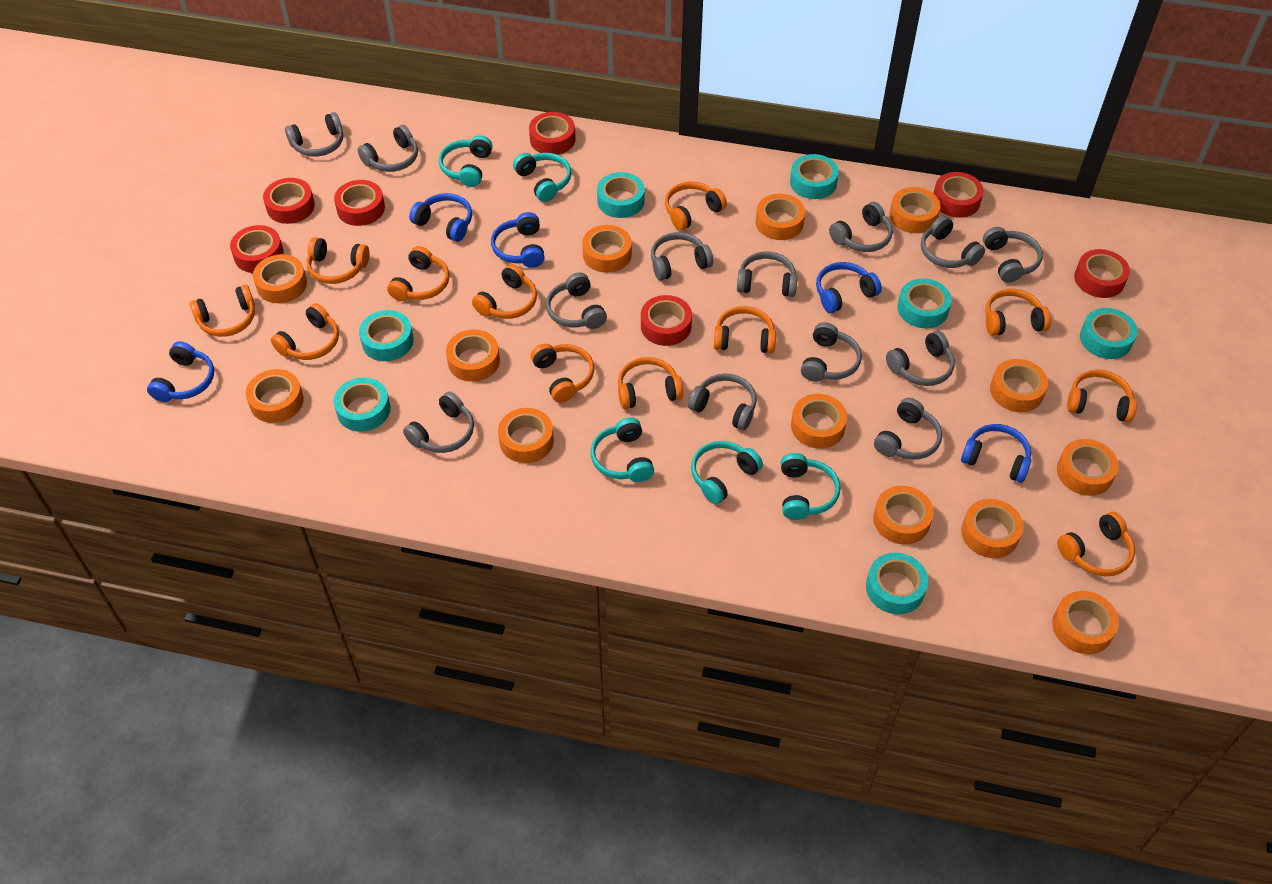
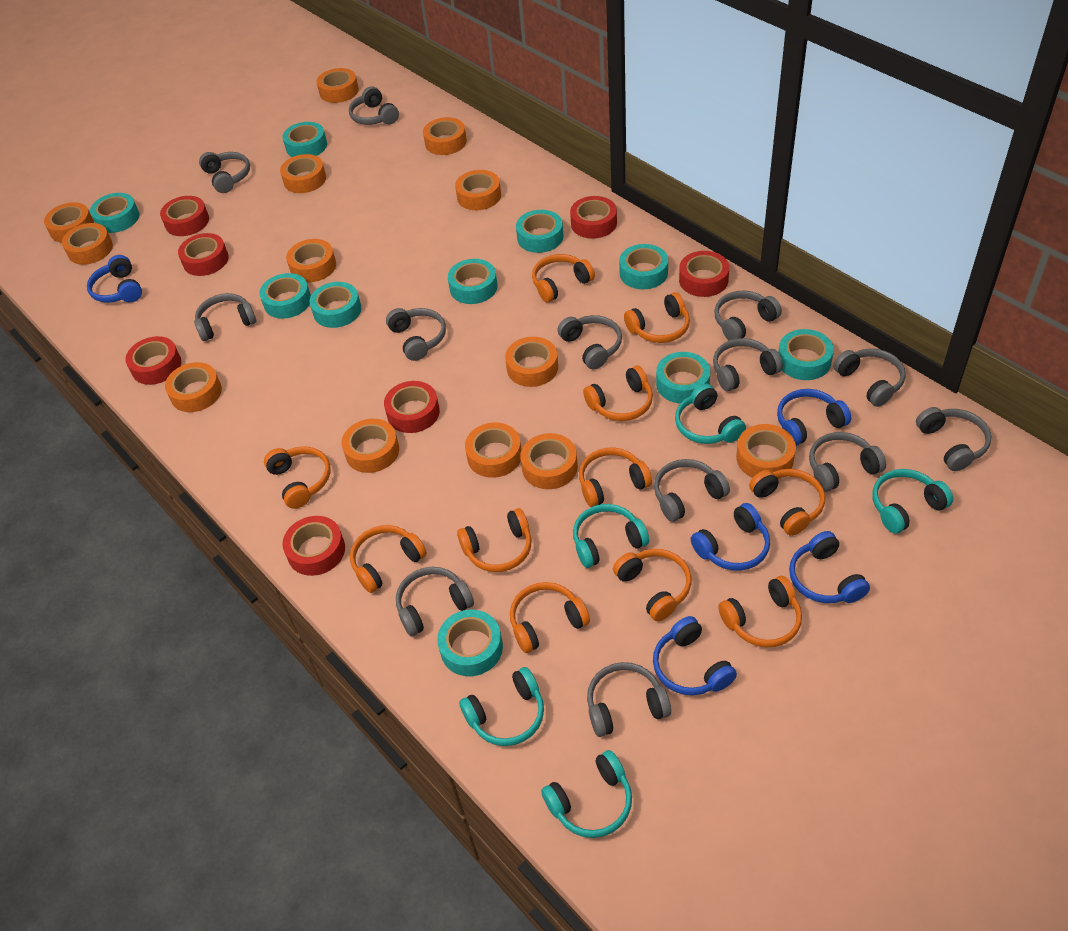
orange headphones: [190,285,255,337] [271,303,339,360] [306,237,369,284] [387,246,449,301] [472,264,537,319] [531,344,594,403] [618,357,683,409] [665,181,727,230] [714,306,776,353] [985,289,1051,336] [1057,512,1135,576] [1067,370,1137,422] = 12 -> [264,446,330,509] [350,525,427,593] [457,508,532,572] [510,582,590,653] [532,254,595,302] [579,447,652,507] [583,365,653,421] [613,549,691,621] [624,292,690,343] [718,576,802,647] [749,469,825,536] = 11
turquoise tape: [334,377,391,432] [359,310,414,361] [597,172,645,218] [790,154,839,199] [866,553,928,614] [897,278,952,328] [1080,308,1138,359] = 7 -> [90,193,139,233] [259,273,311,319] [282,122,327,157] [310,282,361,328] [437,609,503,676] [448,259,498,304] [516,210,563,253] [619,244,668,289] [656,352,711,403] [778,329,834,380] = 10

